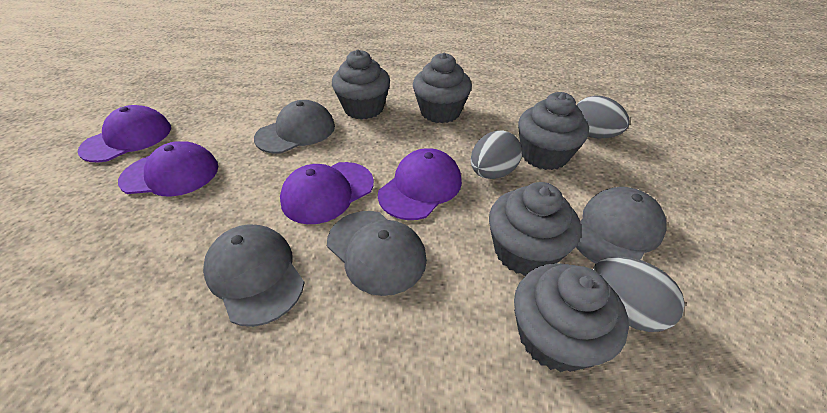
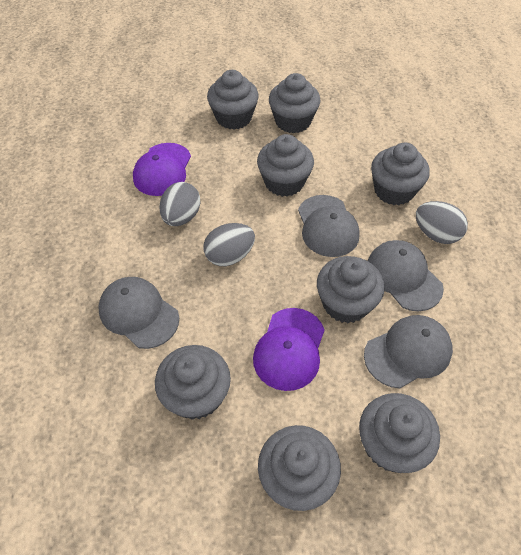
grey cupcake: [332,49,390,120] [413,53,472,123] [489,182,581,276] [514,263,629,372] [518,92,589,170] = 5 -> [155,345,231,420] [207,70,259,129] [257,134,314,197] [258,425,341,511] [269,73,320,133] [317,256,385,323] [359,393,440,473] [371,142,430,205] = 8
purple cap: [78,105,171,162] [118,141,218,197] [280,162,374,224] [378,148,462,220] = 4 -> [133,143,191,196] [253,308,325,391] = 2

